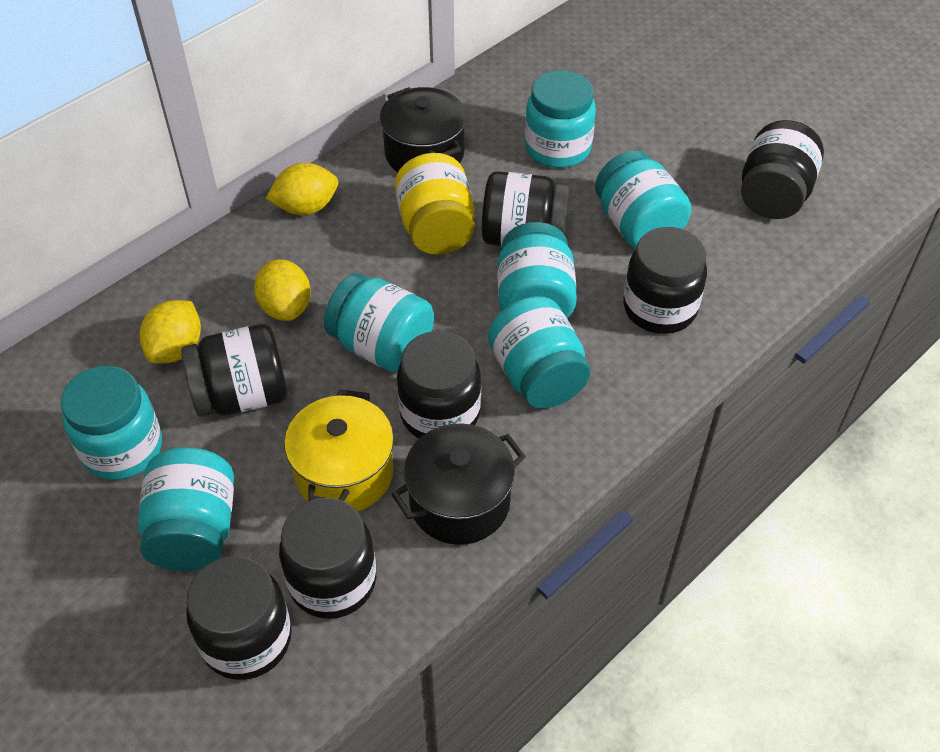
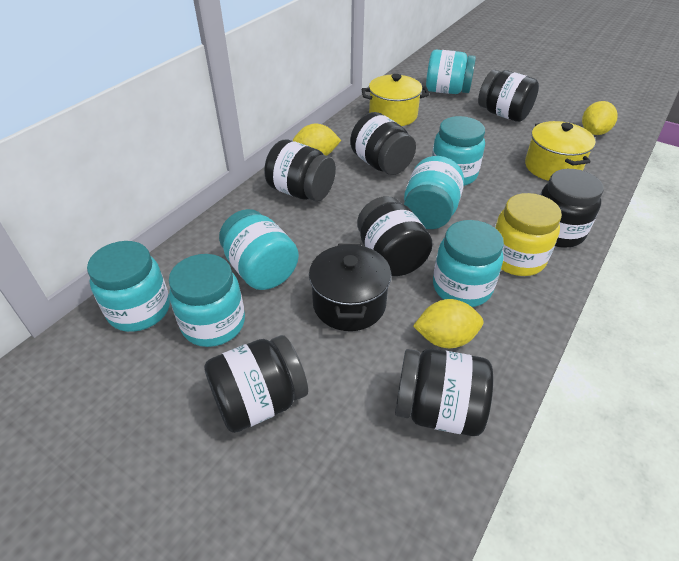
black pot: [380,87,467,172] [391,423,526,545] = 2 -> [309,243,391,331] = 1
yellow pot: [284,389,394,512] = 1 -> [362,74,429,126] [525,121,596,181] = 2

